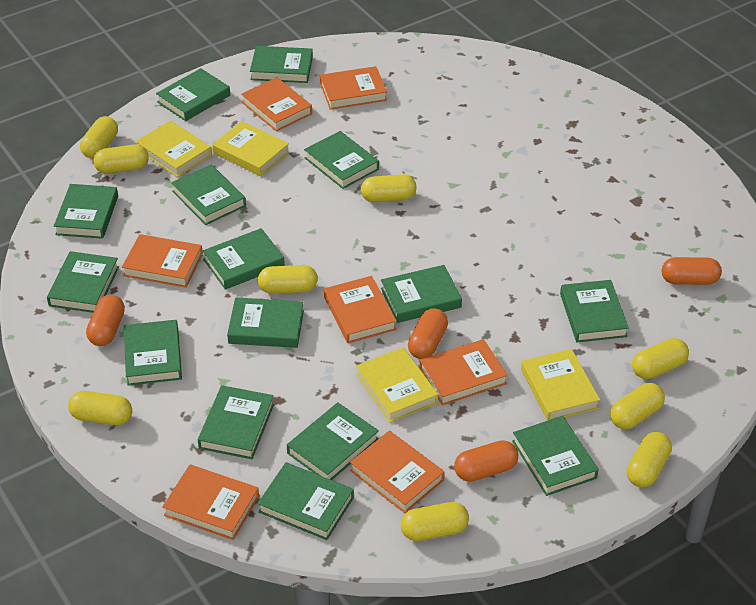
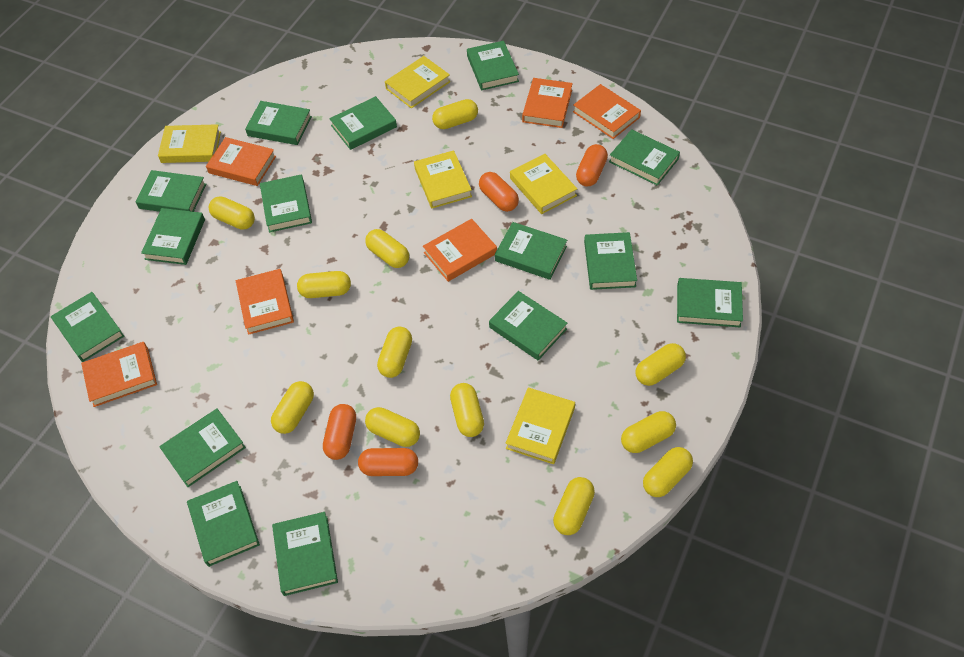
orange book: [122,234,203,288] [162,465,259,540] [241,77,312,131] [320,66,387,110] [324,276,396,343] [350,431,445,513] [420,339,508,406] = 7 -> [81,342,157,407] [206,137,276,186] [236,269,294,335] [423,219,497,282] [522,78,573,128] [573,84,641,139] = 6
yellow book: [136,121,212,177] [212,121,289,176] [356,347,438,423] [521,349,600,421] = 4 -> [158,124,221,163] [385,56,450,108] [414,150,472,208] [506,387,575,464] [510,154,577,214] = 5
yellow capsule: [68,391,132,425] [80,116,118,159] [94,144,149,174] [258,265,318,294] [361,174,417,202] [401,502,469,541] [610,383,665,429] [627,432,672,487] [632,338,689,379] = 9 -> [209,196,255,230] [271,381,314,434] [297,271,351,298] [365,229,409,268] [365,407,420,447] [377,326,412,378] [432,99,478,129] [450,383,484,437] [553,477,595,535] [621,411,676,453] [635,343,686,386] [643,447,693,497] = 12

